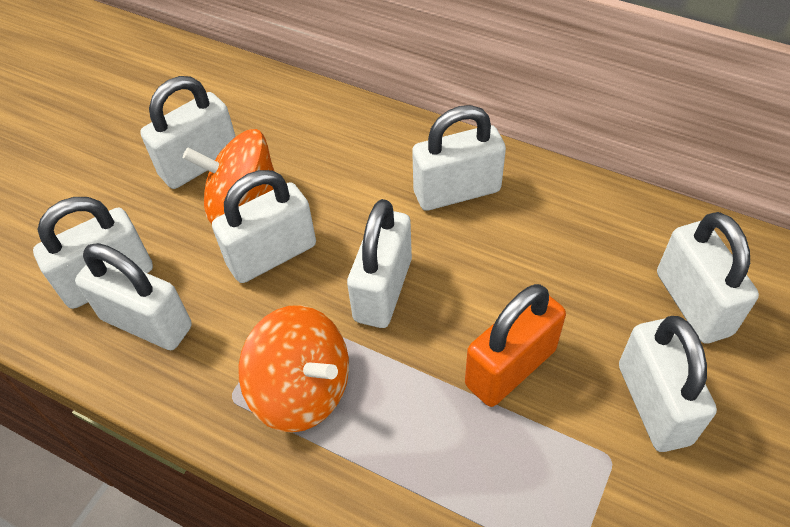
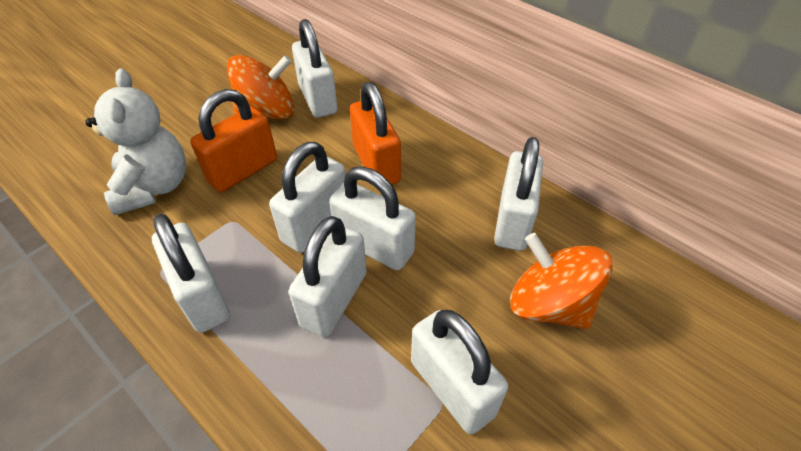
orange padlock: [465,284,566,407] = 1 -> [190,89,277,192] [350,82,401,185] = 2
white padlock: [33,197,153,309] [75,243,192,350] [140,76,236,189] [212,170,316,283] [347,199,412,328] [412,105,506,211] [619,316,717,452] [657,212,759,344] = 8 -> [152,214,230,333] [269,142,346,253] [289,216,367,337] [292,19,338,118] [329,166,416,270] [411,310,508,434] [494,137,543,251] = 7
white teddy bear: none = 0 -> [85,68,186,215] = 1

